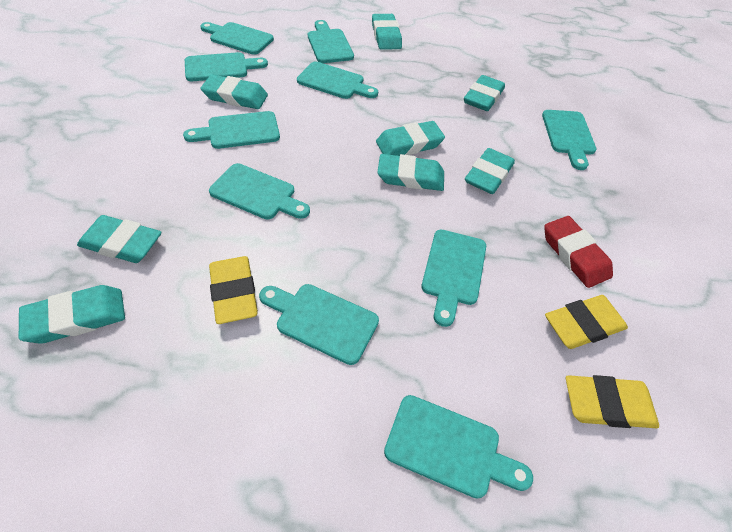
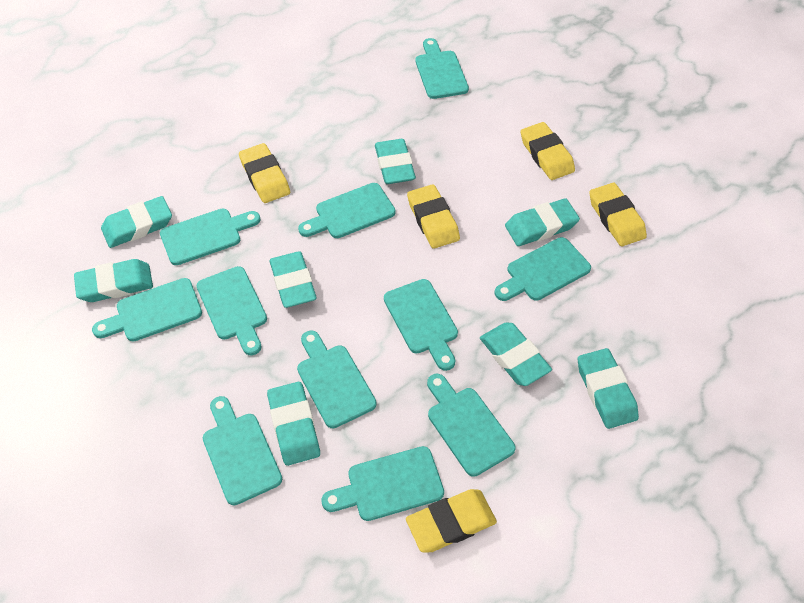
red eraser: [544,216,613,288] = 1 -> none = 0
turquoise cutting board: [183,111,280,149] [185,52,268,81] [200,22,274,55] [209,163,310,219] [259,284,379,365] [297,61,378,99] [308,20,354,63] [384,395,533,499] [421,230,486,327] [542,110,597,170] = 10 -> [92,278,202,342] [160,208,261,265] [196,266,267,355] [203,396,282,505] [297,330,376,428] [298,183,396,238] [322,446,444,521] [384,279,458,371] [415,38,469,99] [427,374,516,477] [495,237,591,301] = 11
yellow eraser: [209,256,258,324] [545,295,628,349] [566,375,659,428] = 3 -> [239,143,290,203] [406,489,497,553] [407,184,460,249] [521,122,575,180] [589,183,647,246] = 5

